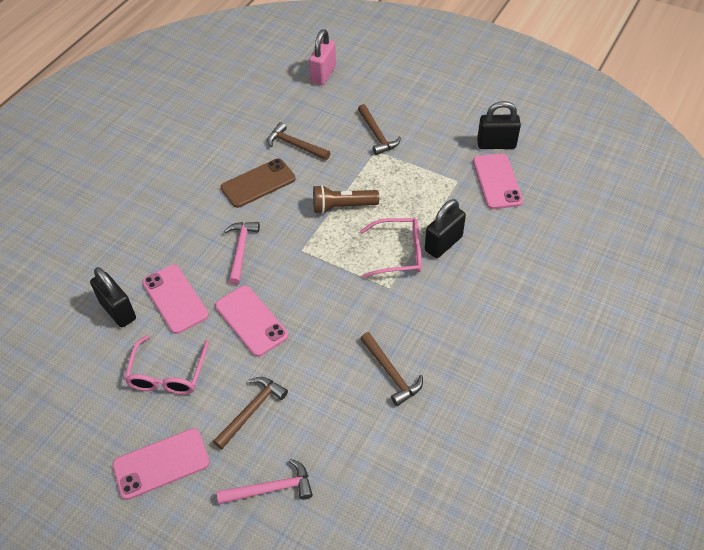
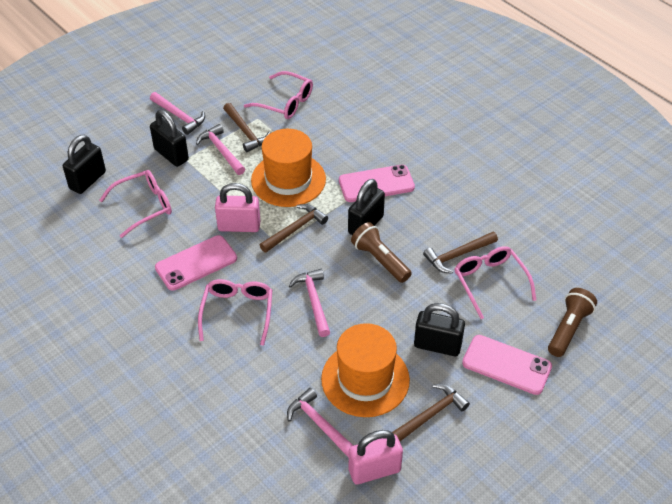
black padlock: [90,267,136,327] [425,199,466,258] [477,101,521,149] = 3 -> [63,135,106,194] [150,110,189,167] [348,179,385,235] [414,303,465,356] = 4
brown flashlight: [313,185,379,214] = 1 -> [351,222,412,283] [548,288,597,357] = 2
brown phone: [221,159,296,208] = 1 -> none = 0
orange hat: none = 0 -> [251,129,326,207] [321,323,410,417] = 2
pink glasses: [124,335,209,395] [360,218,422,278] = 2 -> [99,170,172,238] [198,279,272,346] [244,71,313,119] [455,246,536,319] = 4
pink hammer: [217,459,313,504] [224,222,260,285] = 2 -> [150,92,205,135] [196,124,245,175] [287,388,353,458] [289,269,330,337] = 4
pink padlock: [309,29,336,85] = 1 -> [215,183,260,232] [349,430,403,485] = 2
pink phone: [112,428,210,500] [142,265,209,334] [215,286,288,357] [473,153,523,209] = 4 -> [155,235,237,291] [339,165,415,202] [462,335,552,395] = 3

